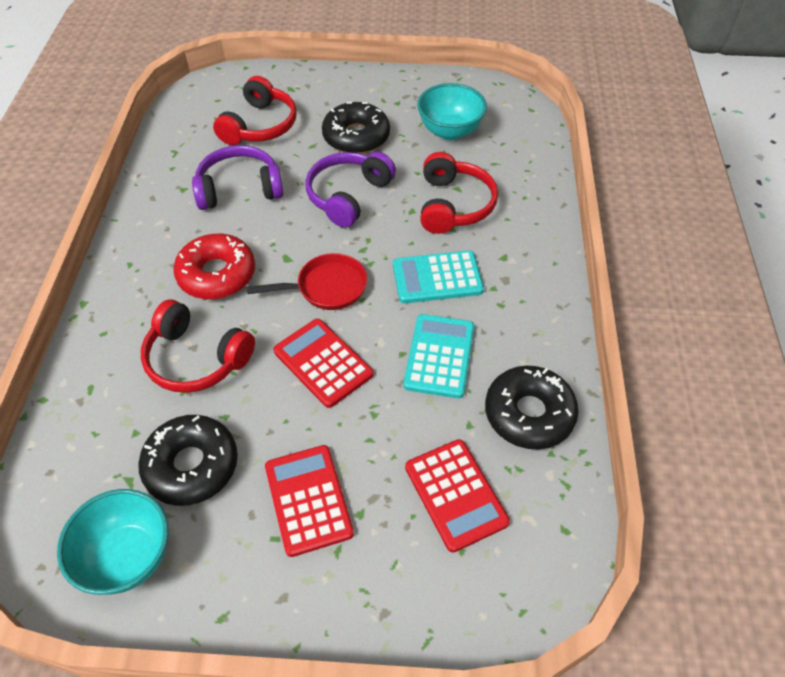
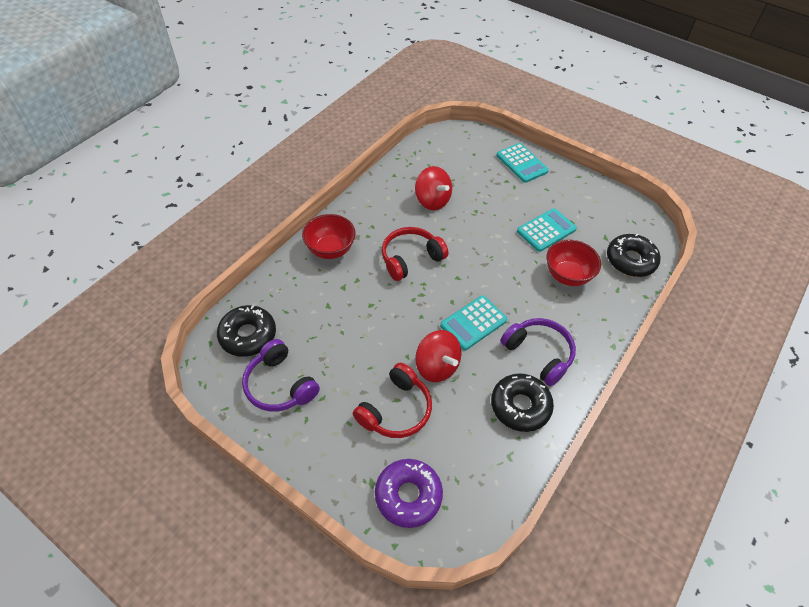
purple donut: none = 0 -> [375,459,443,528] = 1
red bowl: none = 0 -> [302,214,356,259] [547,240,601,286] = 2
red calculator: [265,445,354,557] [274,319,373,408] [405,439,510,553] = 3 -> none = 0
red donut: [173,234,255,299] = 1 -> none = 0
red headphones: [141,299,255,393] [213,76,297,145] [420,152,498,234] = 3 -> [353,363,432,438] [382,227,448,281] = 2
red pan: [246,253,367,310] = 1 -> none = 0
red spinning top: none = 0 -> [415,166,452,210] [415,330,461,382] = 2
turquoise bowl: [57,489,168,595] [417,83,487,140] = 2 -> none = 0
turquoise calculator: [393,250,484,303] [403,314,474,398] = 2 -> [440,296,507,350] [496,143,549,183] [517,208,577,252] = 3

